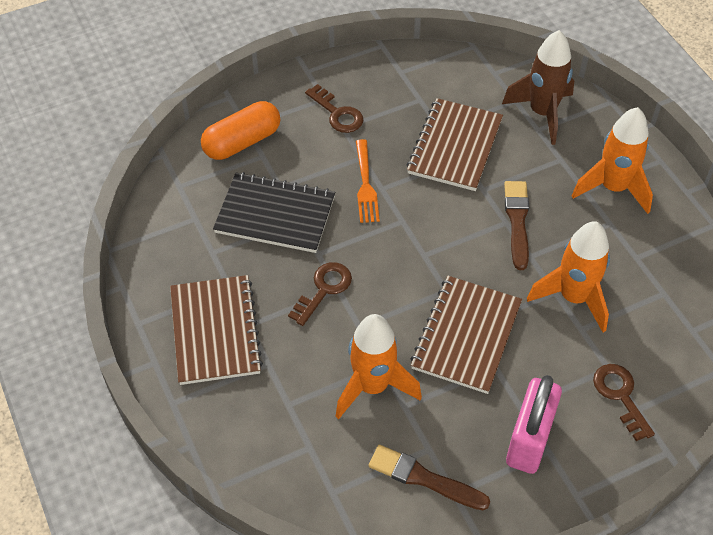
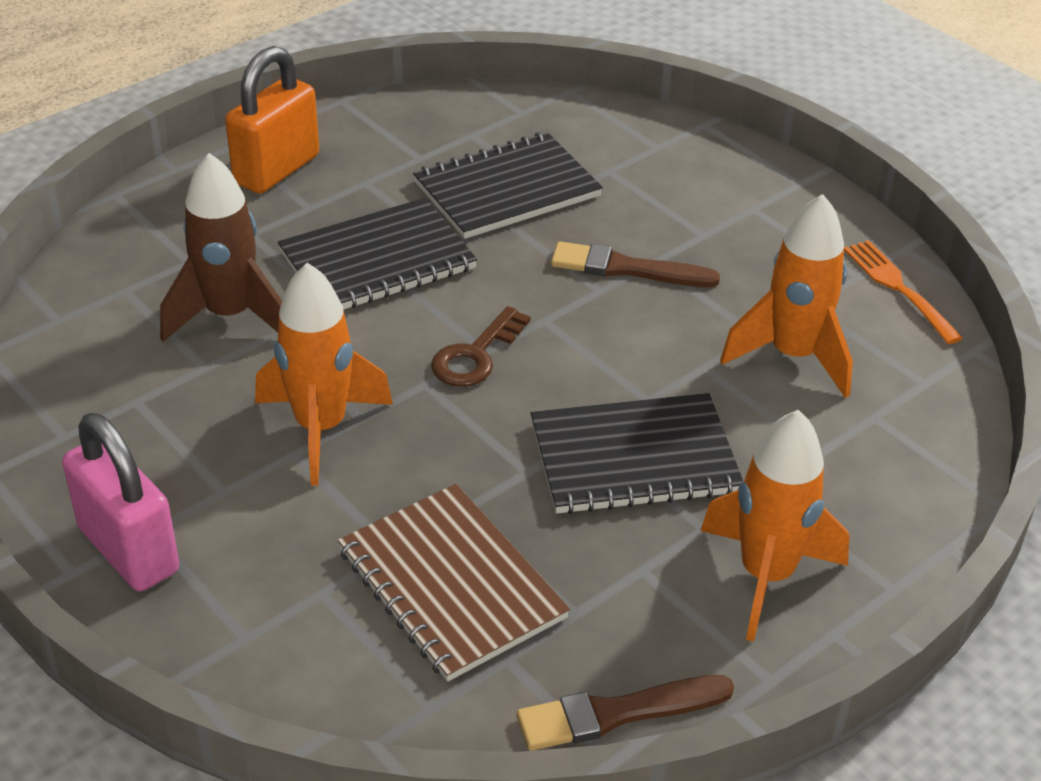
black notebook: [213,172,335,253] = 1 -> [278,198,477,310] [413,132,603,239] [531,393,744,514] = 3
brown key: [288,262,352,326] [305,84,364,133] [593,364,655,441] = 3 -> [431,306,531,387] = 1
brown notebook: [170,275,263,385] [407,98,503,191] [411,276,522,394] = 3 -> [338,484,570,682] = 1
orange capsule: [201,101,280,160] = 1 -> none = 0
orange padlock: none = 0 -> [225,46,319,194] = 1

